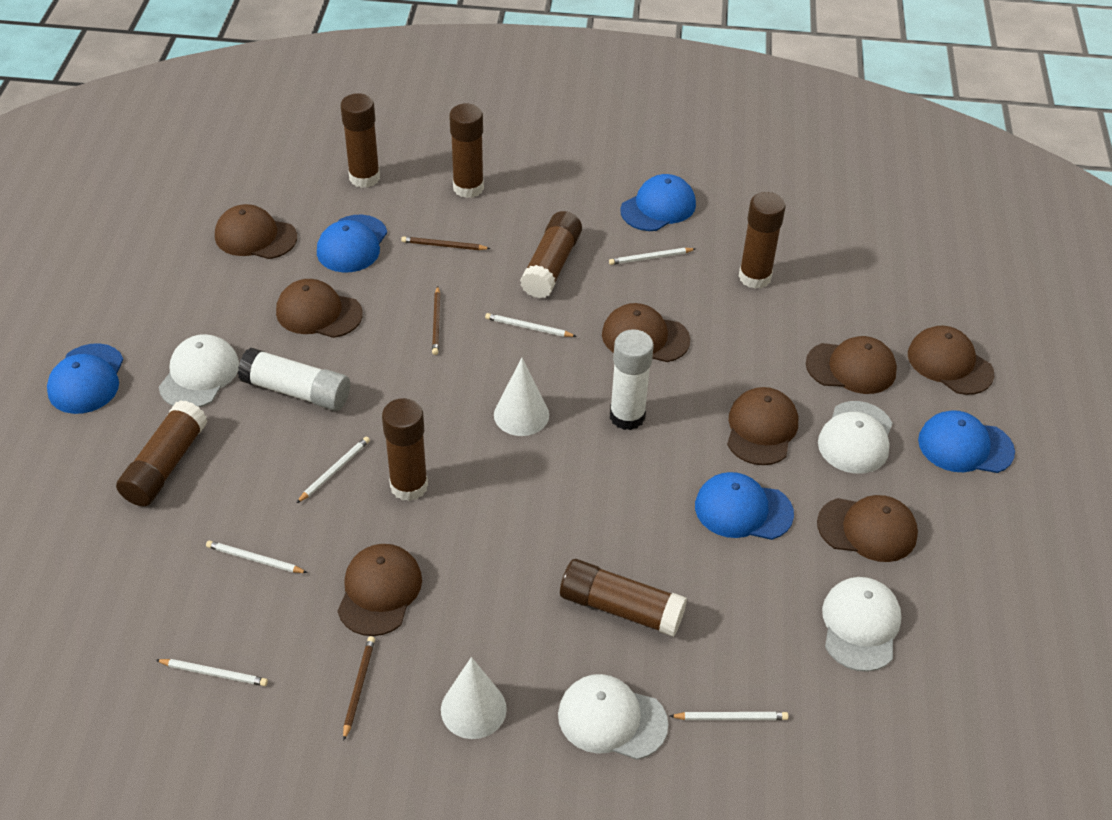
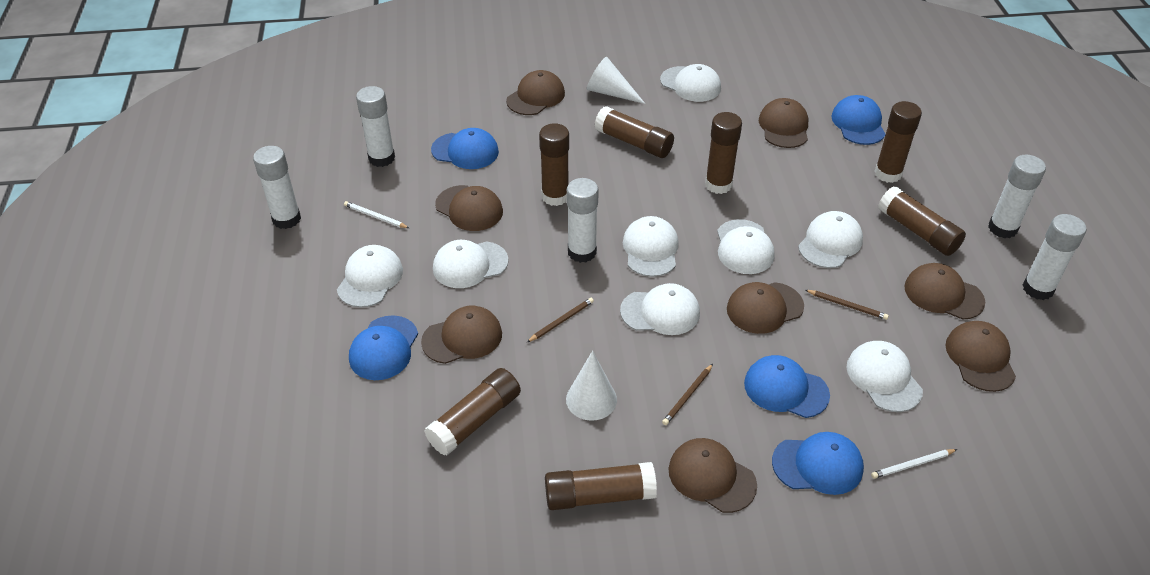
white cap: [159,334,239,407] [558,674,668,760] [818,401,893,474] [822,577,902,672] = 4 -> [337,245,403,308] [433,240,508,288] [620,283,700,335] [623,216,679,277] [660,64,721,102] [717,219,775,274] [798,211,863,268] [846,341,923,412] = 8
white glue stick: [238,348,350,411] [610,329,654,430] = 2 -> [253,146,301,229] [356,86,395,167] [567,178,599,263] [988,155,1046,238] [1022,214,1086,300] = 5
white pencil: [156,659,268,686] [206,540,307,573] [297,437,370,503] [485,313,577,337] [609,248,695,265] [670,712,789,720] = 6 -> [344,201,409,228] [871,449,958,479] = 2

